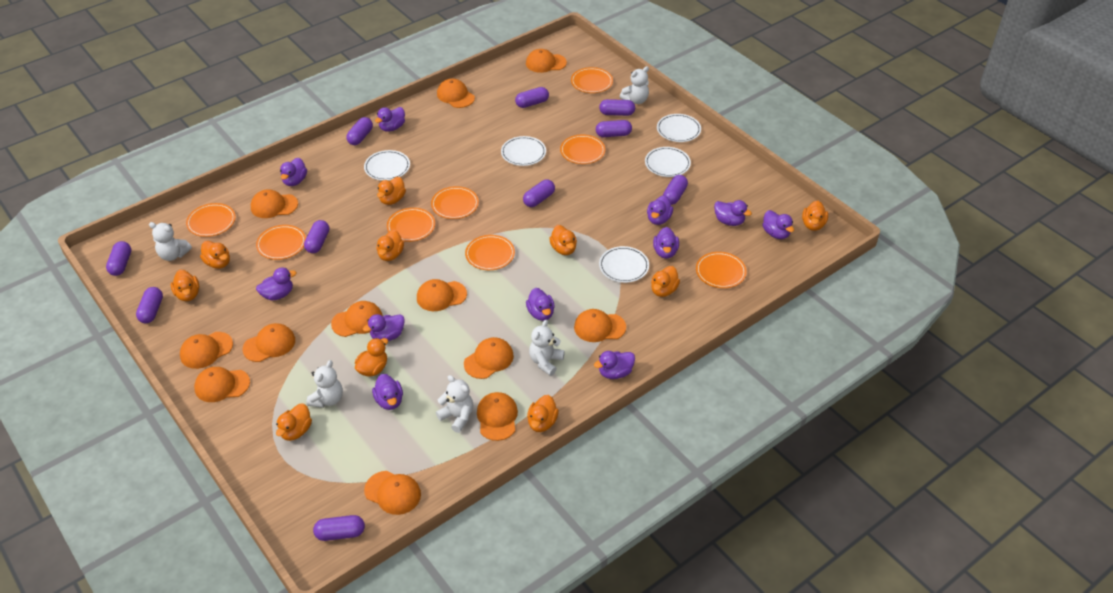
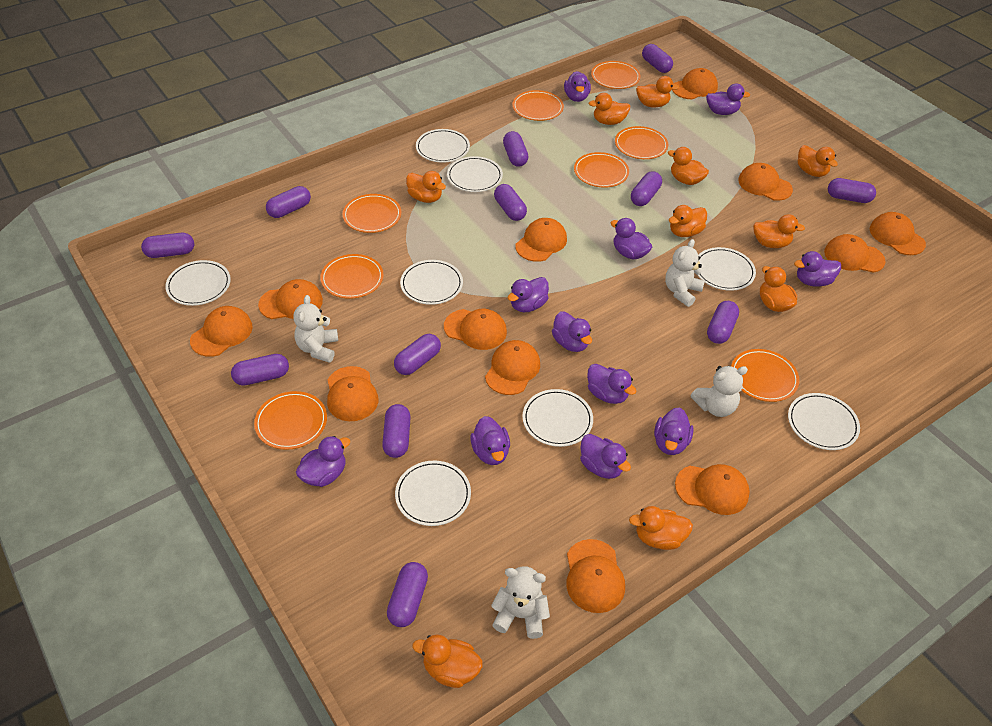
purple capsule: [106,241,131,276] [136,287,163,323] [304,220,329,253] [313,515,365,541] [346,117,373,145] [515,87,549,108] [523,180,555,207] [596,120,632,137] [599,99,635,116] [663,175,688,205] = 10 -> [141,233,194,258] [231,354,289,386] [266,186,311,218] [382,404,411,458] [387,562,428,627] [394,334,441,375] [494,184,527,221] [503,131,528,167] [631,171,662,206] [642,44,673,73] [707,301,739,344] [828,178,876,203] = 12
white plate: [364,150,410,181] [501,136,546,166] [599,246,649,283] [645,147,691,177] [657,114,701,142] = 5 -> [165,260,231,306] [395,461,471,526] [400,260,463,305] [416,129,470,163] [447,156,503,192] [522,389,593,447] [698,247,756,291] [788,393,860,450] = 8
white teddy bear: [149,222,192,261] [306,360,343,408] [436,375,473,433] [529,320,565,376] [620,66,649,104] = 5 -> [293,295,338,363] [491,566,550,639] [665,239,705,307] [690,366,748,417] = 4

